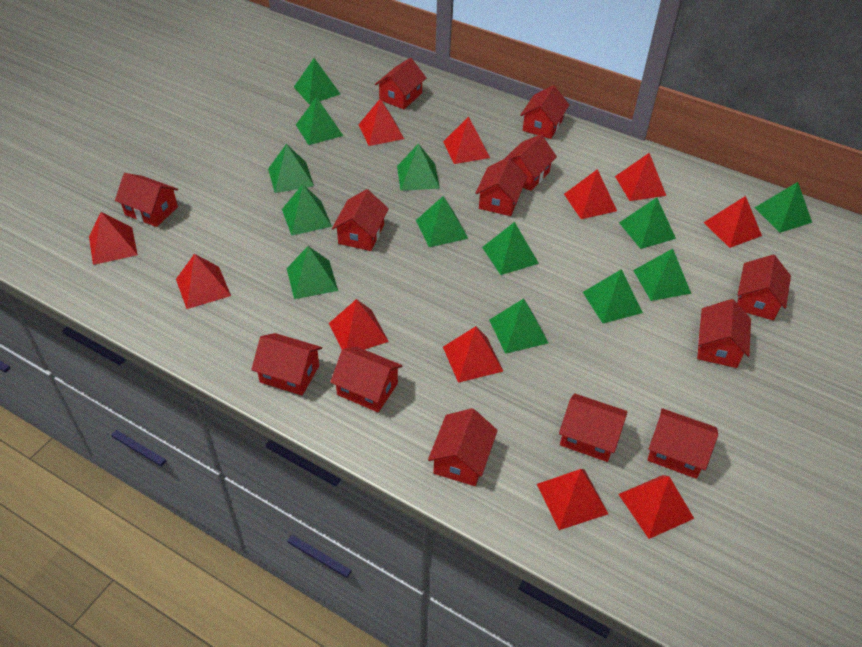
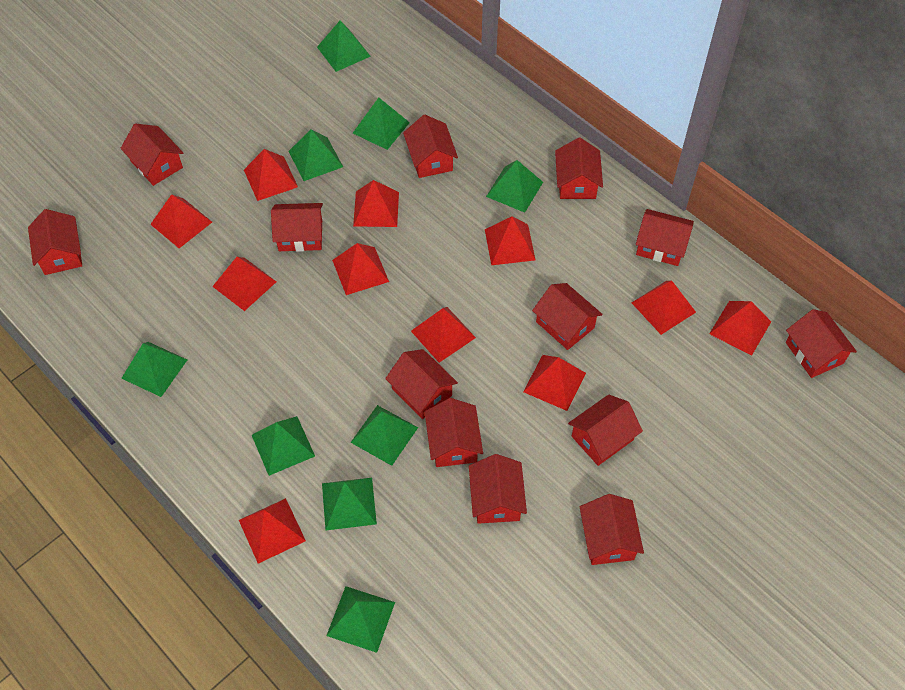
green pyramid: [268,144,314,193] [282,184,332,235] [286,246,338,299] [294,58,340,105] [296,97,343,145] [397,144,440,191] [416,196,468,247] [482,222,539,275] [489,298,548,354] [583,269,643,323] [619,197,676,249] [633,249,691,301] [754,182,812,233] = 13 -> [121,342,187,397] [252,416,315,476] [288,129,343,181] [317,20,371,72] [322,478,377,530] [326,586,395,653] [350,405,418,466] [353,98,410,150] [486,160,543,213] = 9

